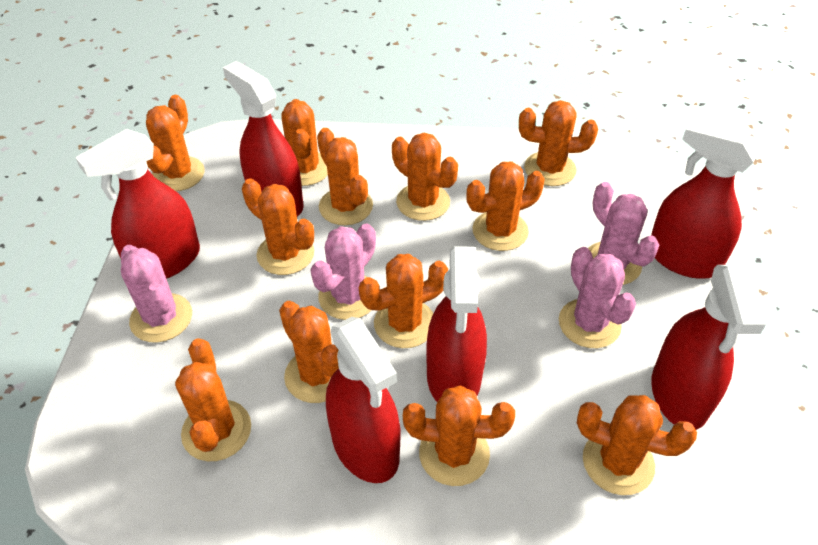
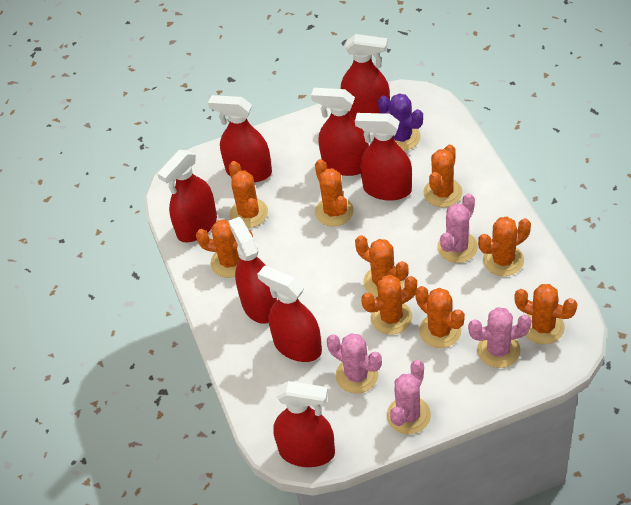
orange cactus: [146,95,205,191] [175,338,251,461] [242,178,314,275] [279,301,339,403] [281,99,328,186] [317,128,373,225] [359,254,448,348] [392,133,458,221] [403,385,515,486] [466,162,545,251] [519,100,598,186] [577,395,697,495] = 12 -> [196,219,253,278] [229,161,268,228] [315,159,354,227] [355,235,409,297] [361,275,417,335] [415,286,465,348] [423,144,463,207] [478,216,531,276] [514,284,578,344] = 9
purple cactus: none = 0 -> [378,93,423,151] = 1
red spray bottle: [75,129,200,279] [223,61,304,216] [326,317,400,483] [426,246,487,402] [651,120,759,279] [651,265,766,430] = 6 -> [157,150,217,243] [208,95,272,182] [228,217,277,324] [257,266,322,362] [273,381,335,467] [311,88,369,176] [341,34,390,120] [355,113,412,201] = 8

